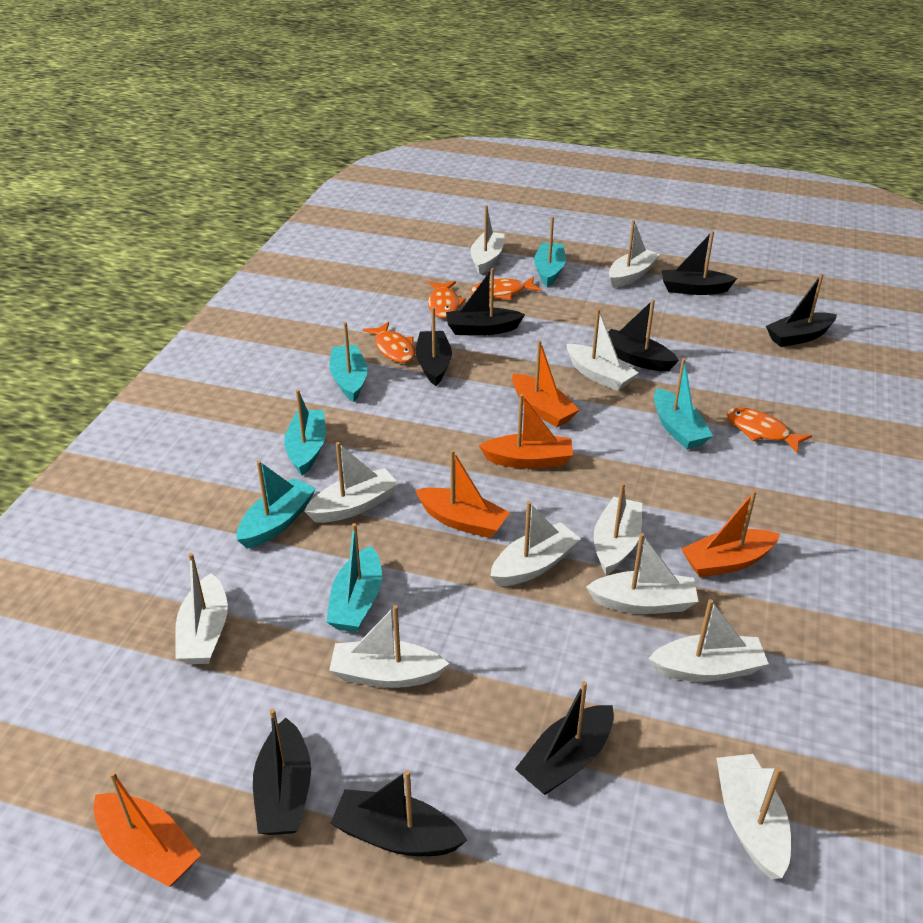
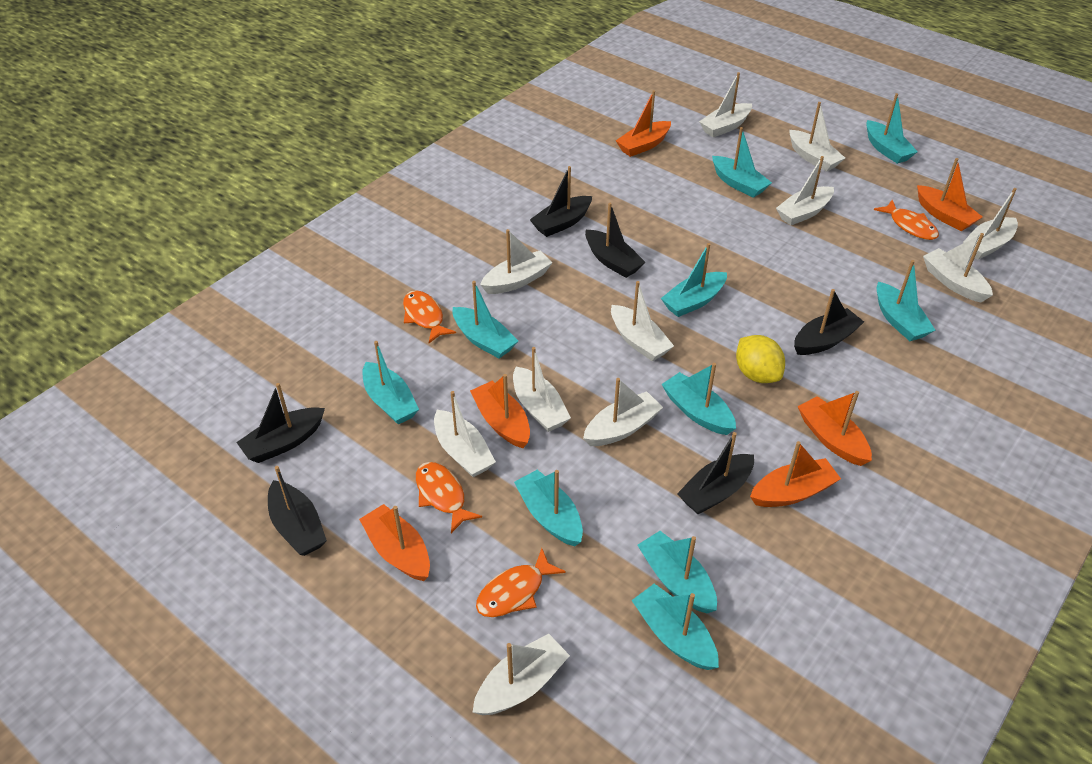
black boat: [253,708,311,835] [330,770,467,856] [416,307,452,386] [446,268,525,336] [515,681,614,795] [608,299,679,372] [662,231,737,295] [766,274,837,347] = 8 -> [236,383,325,463] [268,466,327,556] [530,166,592,237] [585,203,645,278] [677,432,754,514] [794,289,864,355] = 6
orange boat: [93,771,201,887] [415,450,510,538] [479,394,573,469] [512,340,579,427] [681,490,780,577] = 5 -> [359,504,430,581] [470,374,530,448] [616,90,671,157] [750,441,841,507] [798,391,872,466] [917,158,983,231] = 6
turquoise boat: [237,460,316,549] [284,389,326,476] [326,523,382,632] [330,322,367,402] [534,216,566,287] [654,358,713,449] = 6 -> [362,341,419,425] [453,281,518,358] [514,470,583,546] [631,584,719,670] [637,531,717,613] [661,243,727,317] [661,363,736,435] [712,127,772,198] [866,93,918,164] [876,260,935,341] = 10
yellow lemon: none = 0 -> [736,335,785,383] = 1

